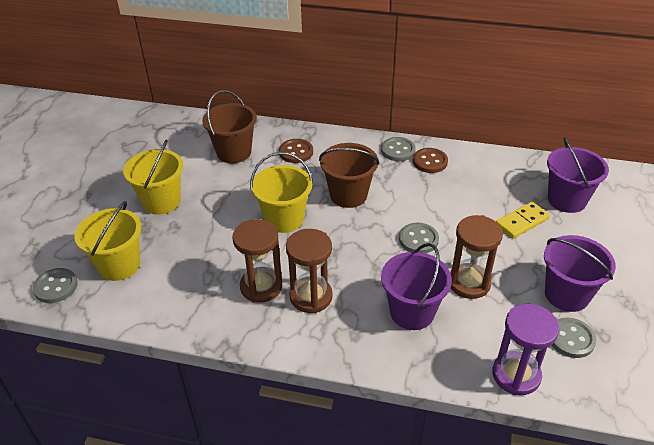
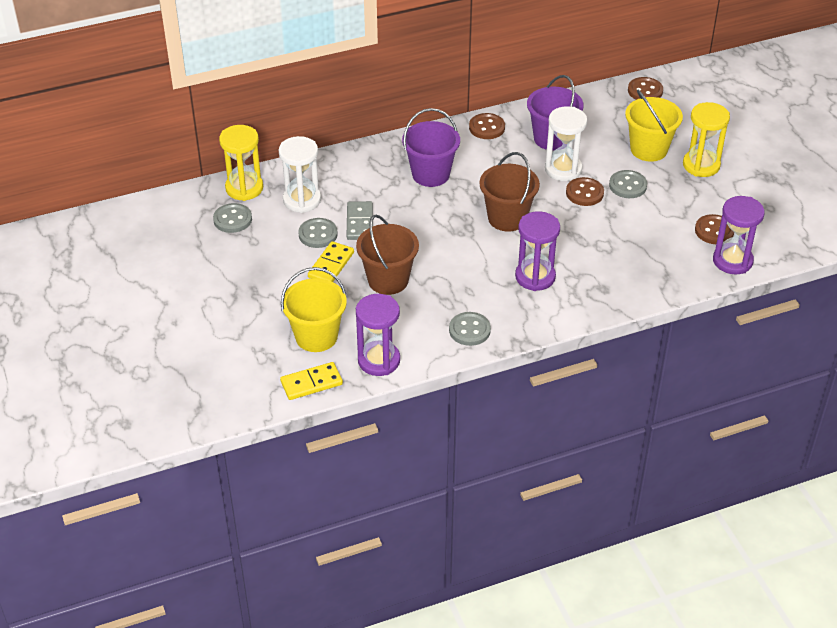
brown button: [279,139,313,163] [413,148,448,173] = 2 -> [469,113,505,139] [566,177,604,206] [628,77,663,100] [695,214,734,244] = 4
brown hourglass: [232,219,282,303] [286,229,333,313] [450,215,503,299] = 3 -> none = 0
grey domino: none = 0 -> [347,201,373,240] = 1
purple bucket: [381,243,452,330] [544,235,616,312] [547,137,609,213] = 3 -> [402,108,460,187] [527,75,584,151] = 2
purple hourglass: [492,304,559,395] = 1 -> [356,294,400,376] [515,211,560,291] [713,196,765,274] = 3
white hourglass: none = 0 -> [279,136,321,213] [545,106,587,181] = 2
yellow bucket: [74,201,141,281] [123,140,183,215] [250,152,313,233] = 3 -> [281,267,347,352] [625,90,683,162] = 2
yellow domino: [496,202,550,238] = 1 -> [280,362,343,400] [308,241,354,282] = 2
yellow hourglass: none = 0 -> [219,125,263,201] [683,102,730,177] = 2

